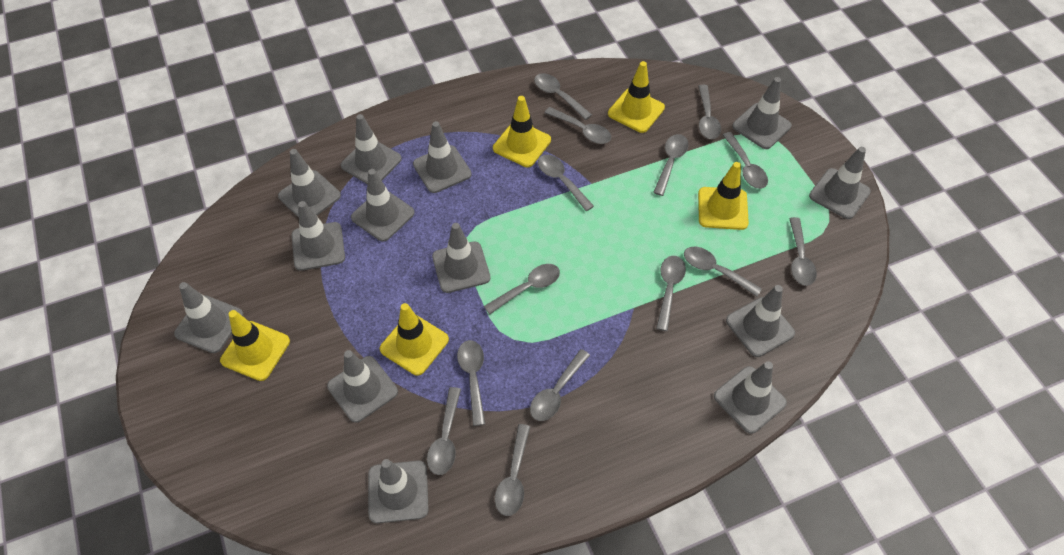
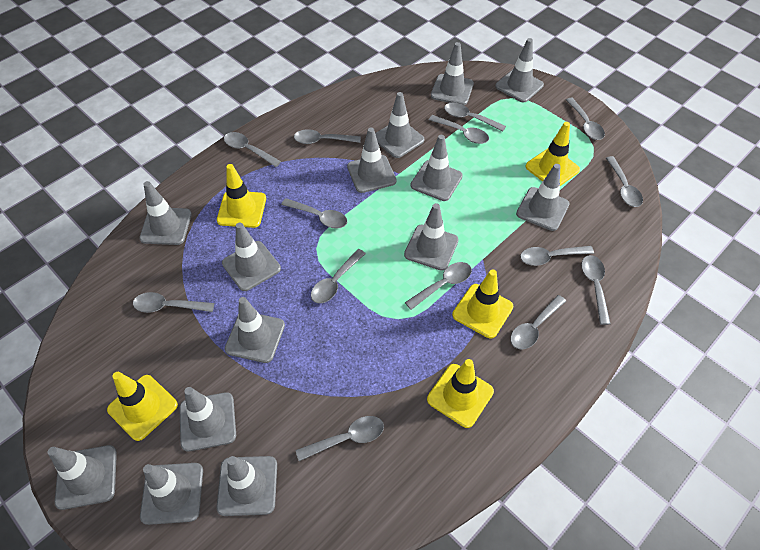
grey traffic cone: [174,282,243,353] [278,149,341,218] [292,201,345,271] [327,350,398,423] [341,114,402,185] [351,169,415,242] [368,459,429,523] [413,121,471,193] [432,223,490,293] [714,361,787,434] [726,285,795,357] [732,77,792,149] [809,147,871,219] = 13 -> [48,445,117,510] [139,181,192,245] [140,463,203,525] [179,387,236,452] [216,456,277,516] [222,223,281,291] [225,297,285,363] [347,128,397,193] [375,92,424,158] [404,203,459,271] [411,135,463,201] [431,42,474,105] [495,38,544,103] [516,164,570,231] = 14

